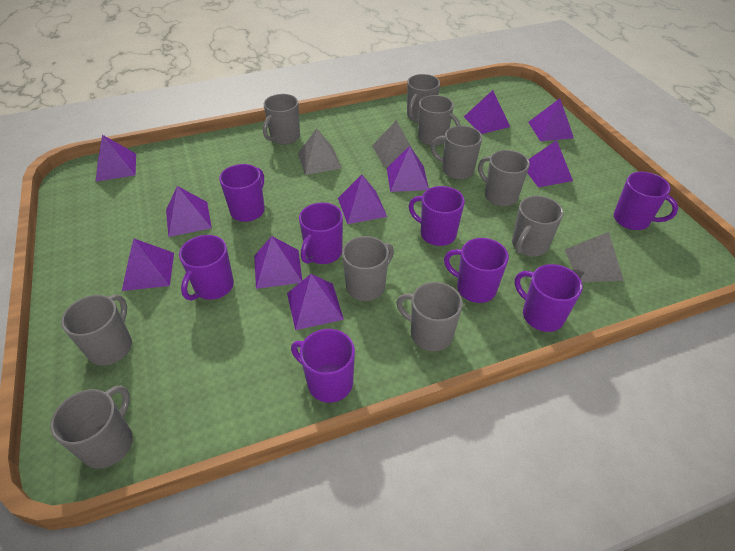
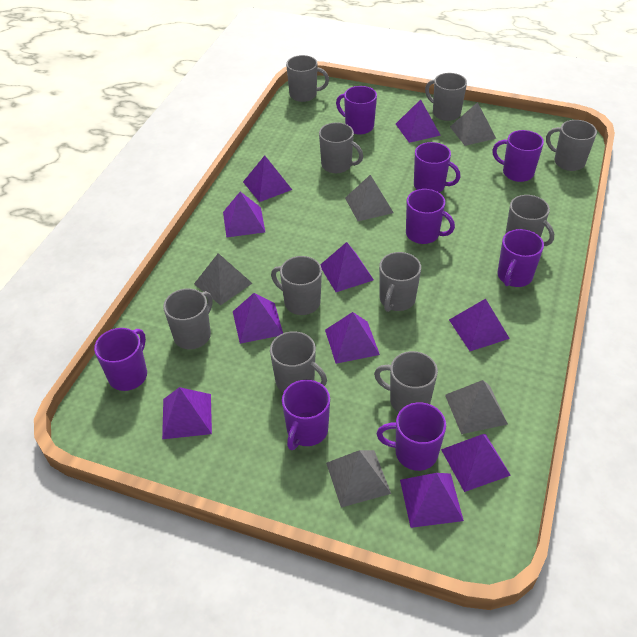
grey pyramid: [298,129,342,175] [372,120,415,166] [565,232,624,282] = 3 -> [194,253,252,305] [326,450,391,507] [345,175,394,221] [445,380,508,434] [450,102,496,146] = 5

